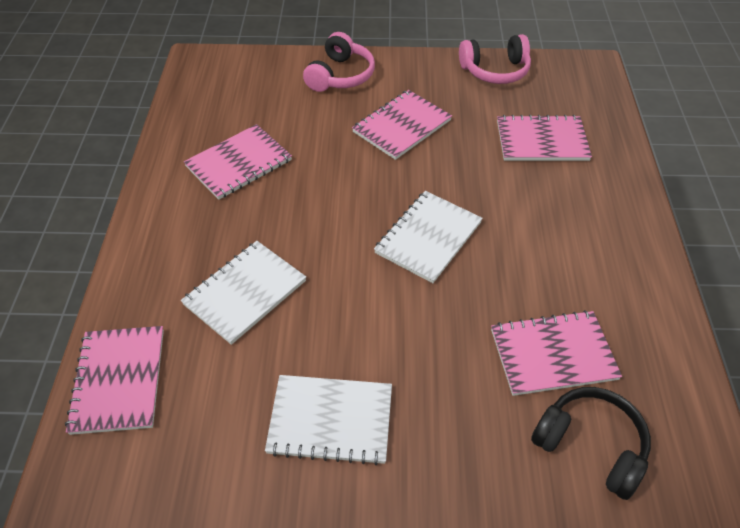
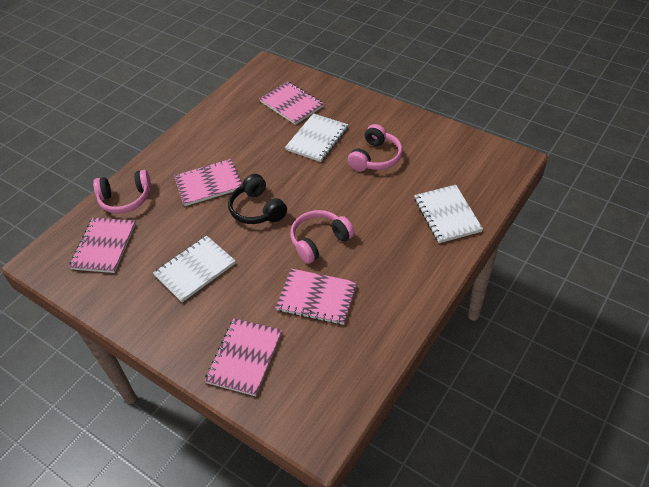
pink headphones: [303,32,375,92] [459,34,531,84] = 2 -> [93,170,151,214] [290,210,354,264] [348,124,403,171] = 3

